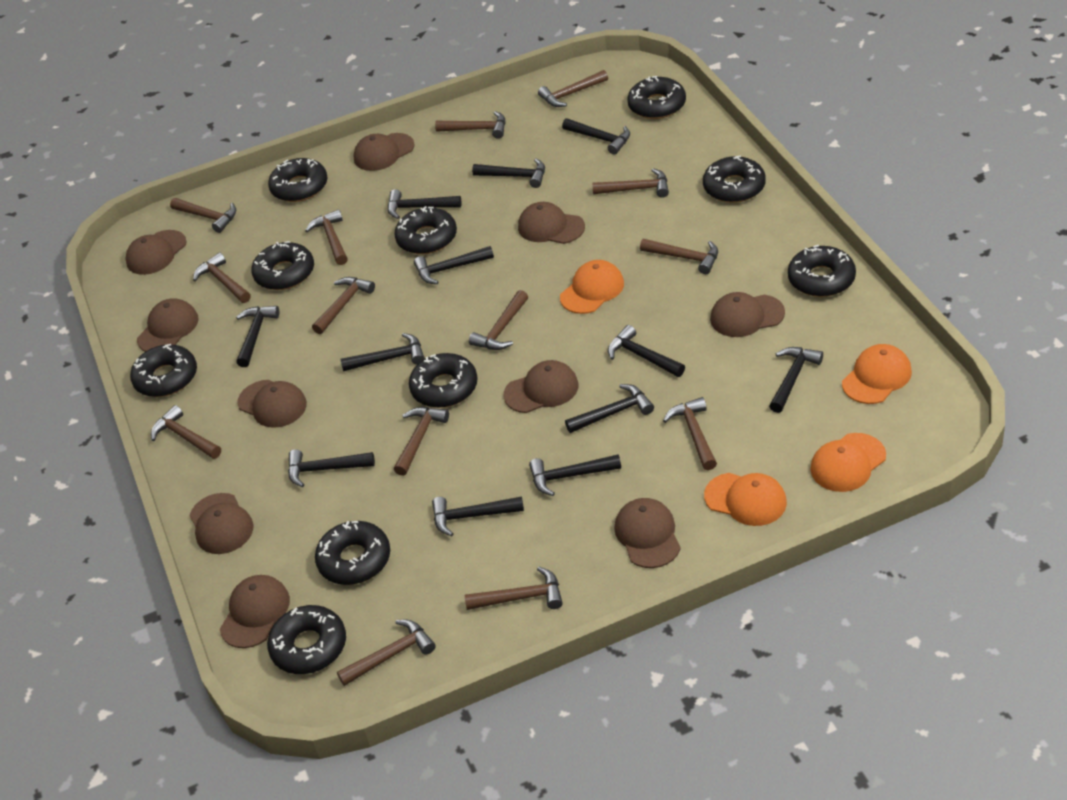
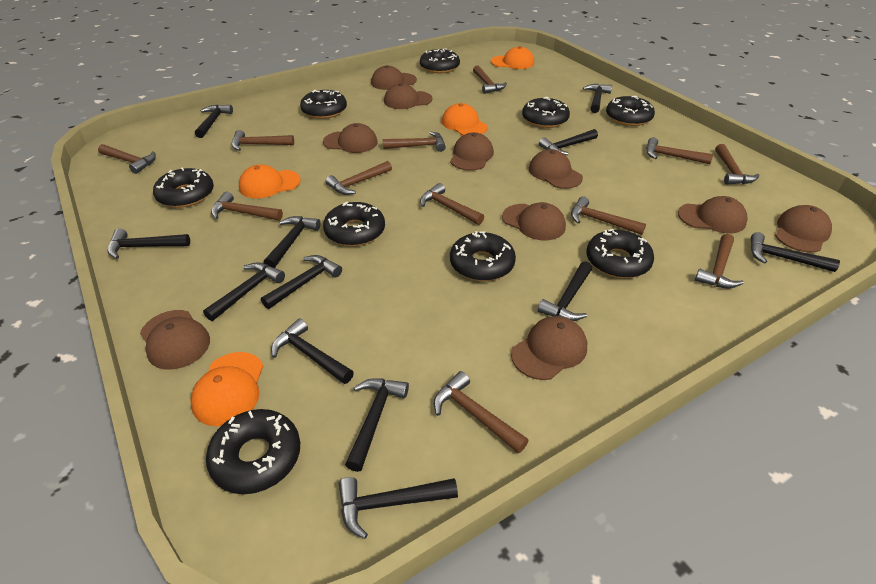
black donut: [130,344,197,397] [251,241,314,290] [267,605,346,674] [268,158,328,202] [315,521,390,585] [394,206,457,254] [409,353,478,408] [627,76,686,119] [703,155,766,203] [788,245,856,297] = 10 -> [153,167,214,208] [206,409,300,494] [300,90,347,119] [323,202,385,246] [420,48,460,73] [450,231,516,281] [522,97,570,128] [586,229,654,278] [606,96,655,126] = 9
brown hammer: [151,405,221,459] [170,198,236,233] [193,253,251,303] [305,210,348,265] [312,277,375,334] [337,620,436,686] [394,407,449,476] [435,111,505,139] [465,567,563,610] [469,290,528,350] [538,70,608,107] [592,168,669,198] [640,239,718,274] [663,397,717,470] = 14 -> [98,144,156,174] [211,192,283,221] [232,130,294,151] [325,161,392,195] [383,132,446,152] [420,183,484,225] [434,371,529,453] [473,65,507,94] [571,197,646,235] [646,137,713,164] [695,234,744,288] [715,144,759,185] = 12

